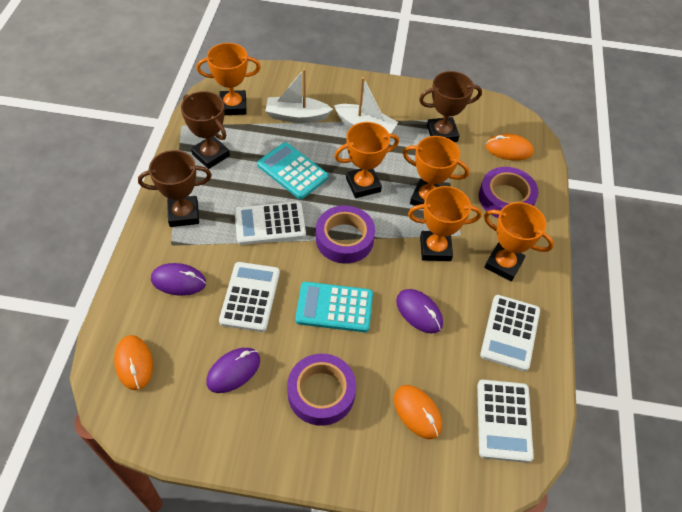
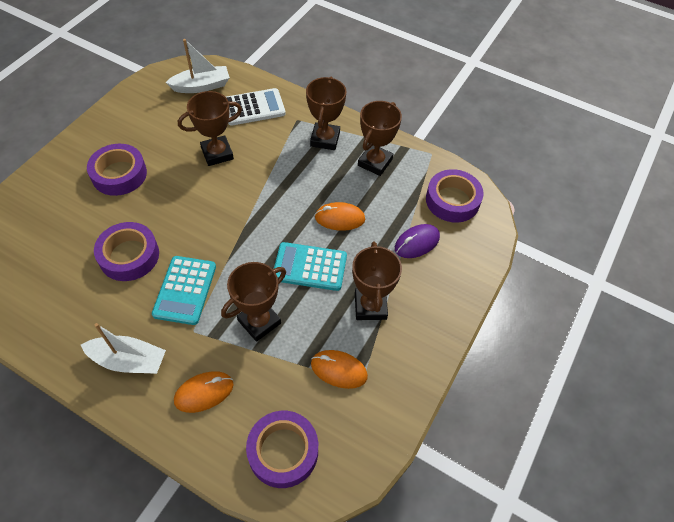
brown trophy: [138,150,212,227] [181,91,230,169] [419,71,482,142] = 3 -> [178,91,242,166] [221,262,286,342] [306,77,346,150] [352,242,402,320] [358,101,402,176] = 5
orange trophy: [196,43,261,115] [334,122,399,198] [403,136,469,206] [408,186,482,261] [484,202,554,281] = 5 -> none = 0
purple mouse: [151,263,206,296] [206,348,260,393] [396,289,443,333] = 3 -> [395,224,440,258] = 1
purple tape: [287,354,356,426] [316,205,375,264] [479,167,538,218] = 3 -> [87,144,147,196] [94,222,159,281] [246,411,318,488] [426,169,484,223] = 4
white calculator: [219,262,280,332] [234,201,306,245] [477,380,534,463] [480,295,540,371] = 4 -> [226,88,286,126] = 1

